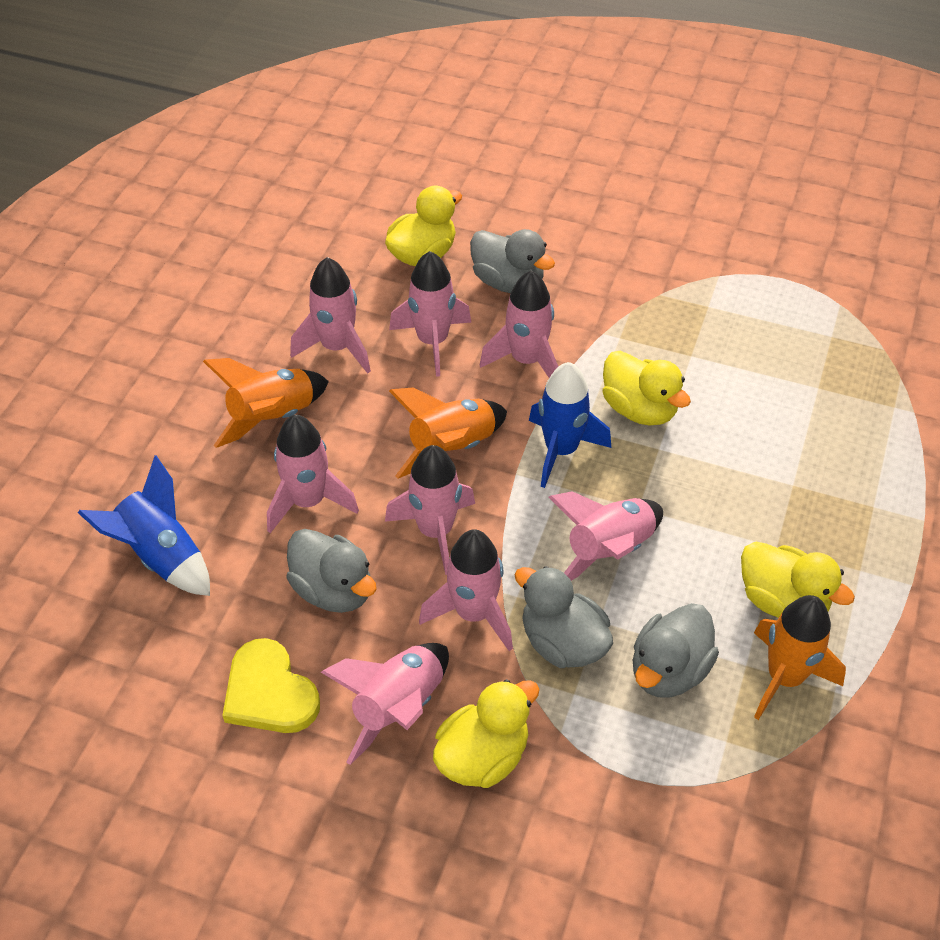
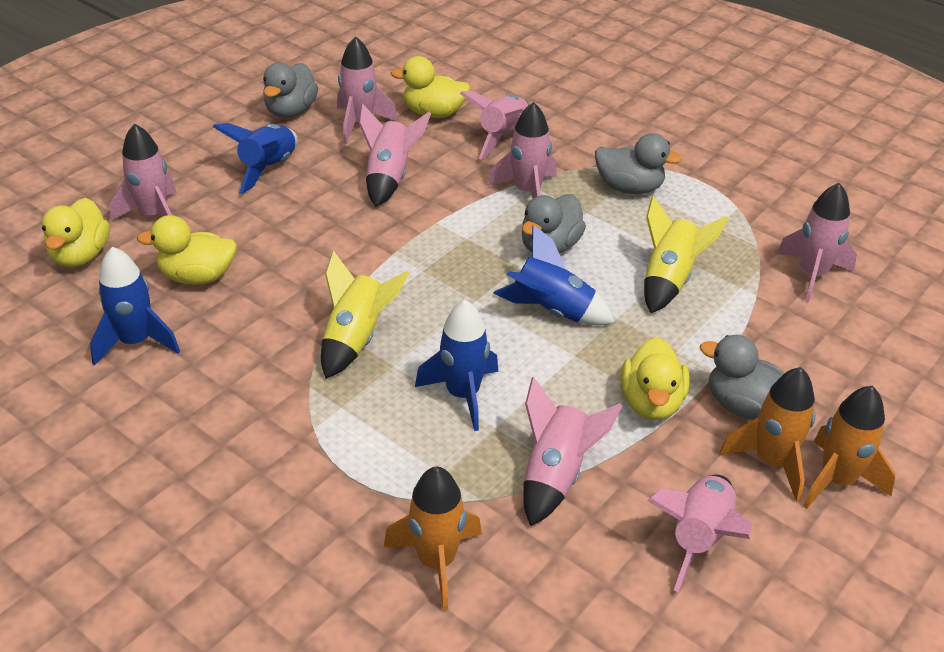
blue rocket: [78,455,210,596] [529,362,611,488] = 2 -> [90,247,180,366] [213,123,298,194] [415,300,498,431] [493,225,615,326] = 4
yellow heart: [222,638,320,733] = 1 -> none = 0
yellow rocket: none = 0 -> [321,250,409,379] [644,196,728,313] = 2

